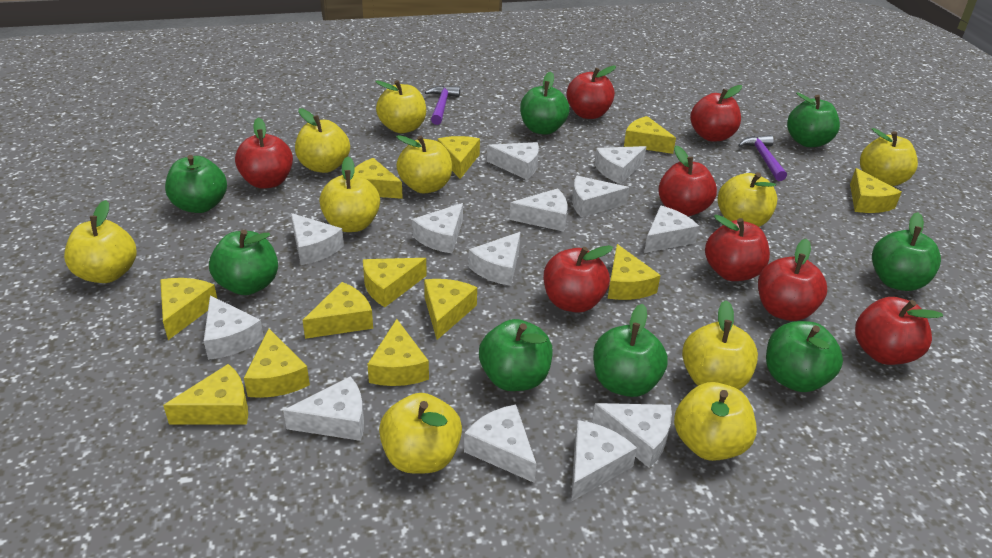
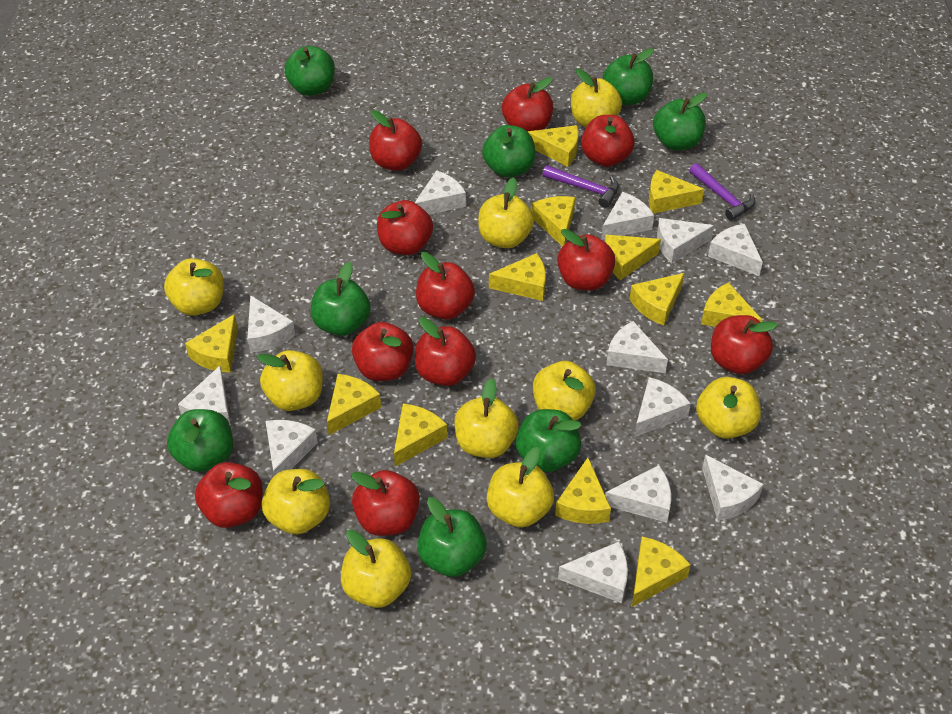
red apple: [235,117,293,189] [544,245,613,313] [567,66,616,119] [658,145,717,216] [690,85,742,142] [705,215,770,281] [758,239,827,321] [855,297,943,365] = 8 -> [195,462,263,528] [351,470,420,536] [352,322,413,381] [369,110,422,171] [377,200,433,255] [415,317,476,386] [416,252,475,320] [502,77,553,132] [557,229,616,291] [581,115,635,167] [711,315,778,374] = 11
white cheese: [204,295,264,360] [283,376,364,441] [291,213,344,265] [412,203,463,253] [464,404,536,483] [469,232,520,286] [487,142,539,180] [509,188,567,232] [571,420,637,502] [572,176,629,217] [592,403,672,468] [594,146,646,184] [644,206,699,253] = 13 -> [178,366,231,425] [247,295,295,353] [265,420,318,476] [415,170,466,215] [558,542,628,603] [601,192,654,240] [605,465,671,523] [606,321,668,373] [634,377,691,437] [657,218,714,263] [702,455,763,521] [708,224,763,276] = 12

